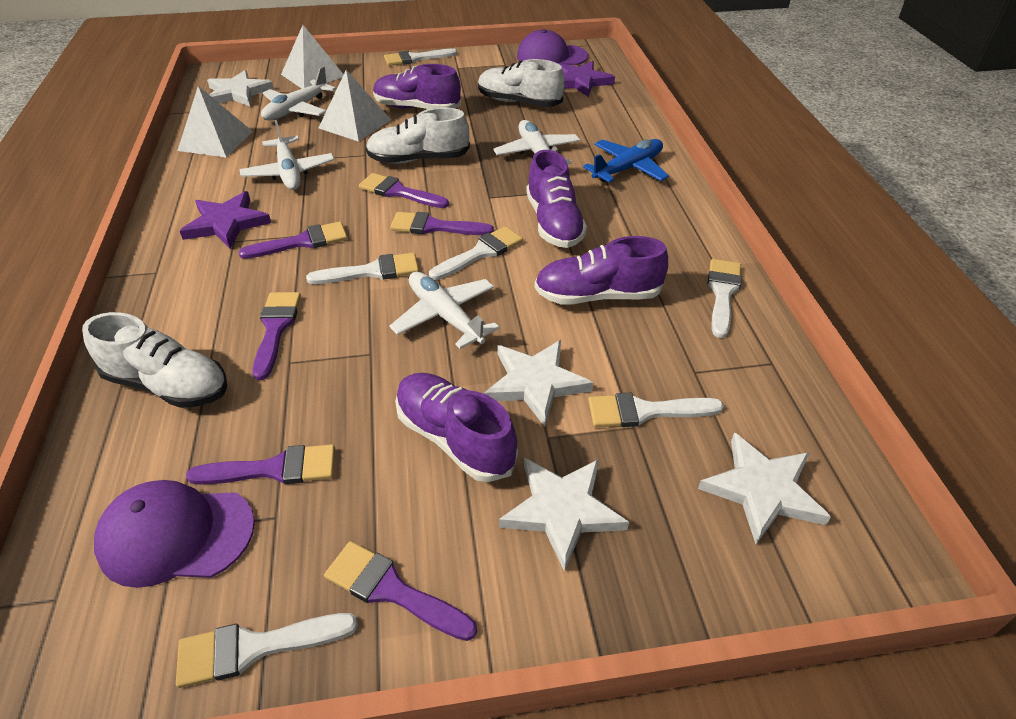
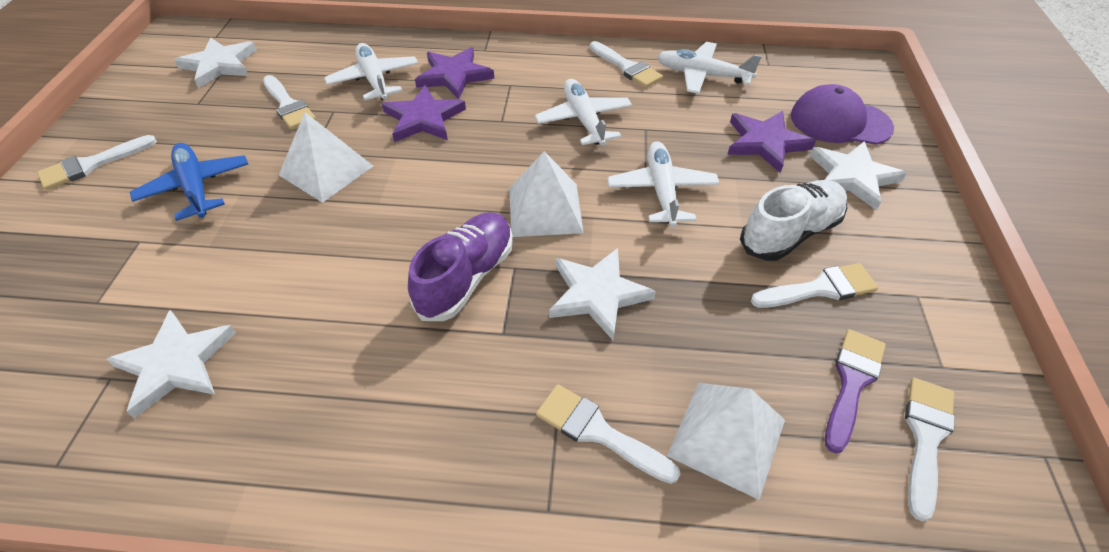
purple brush: [186,444,335,485] [238,222,348,259] [253,292,301,380] [324,541,477,641] [359,173,449,208] [390,212,494,235] = 6 -> [825,329,886,453] = 1
purple cap: [94,480,255,588] [517,29,588,65] = 2 -> [791,84,894,145] = 1
purple shoe: [373,64,461,109] [395,373,518,482] [526,150,587,248] [535,236,668,305] = 4 -> [408,212,513,321] = 1
purple star: [180,191,271,248] [558,61,615,97] = 2 -> [382,85,466,142] [415,47,494,99] [727,111,816,173] = 3
white shoe: [82,312,227,408] [366,108,470,164] [478,59,565,107] = 3 -> [740,180,847,261] = 1

